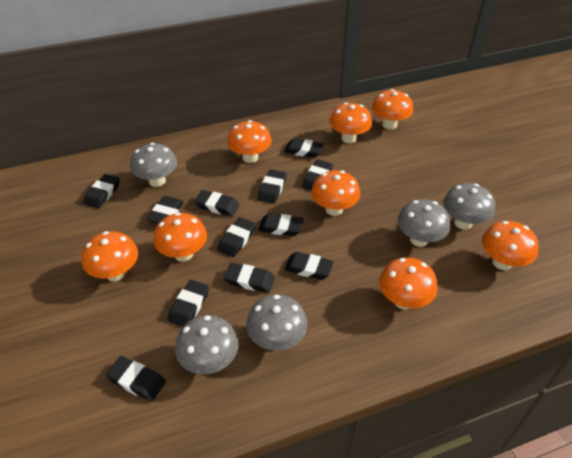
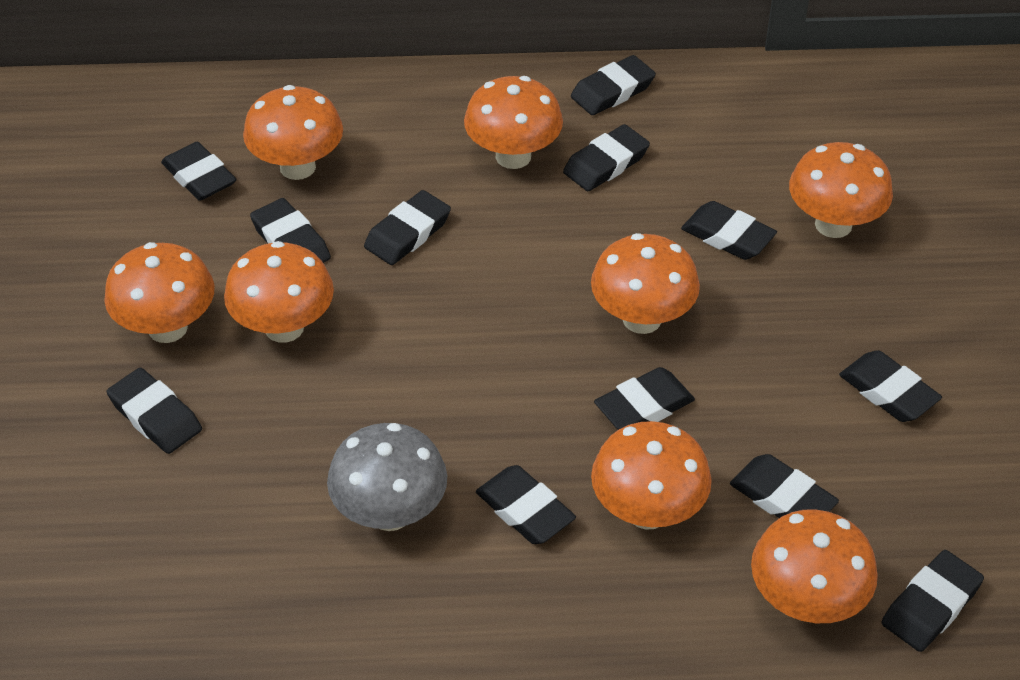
grey mushroom: [130,143,177,187] [175,315,239,374] [246,295,307,351] [398,199,450,247] [443,183,495,230] = 5 -> [327,423,447,531] = 1

